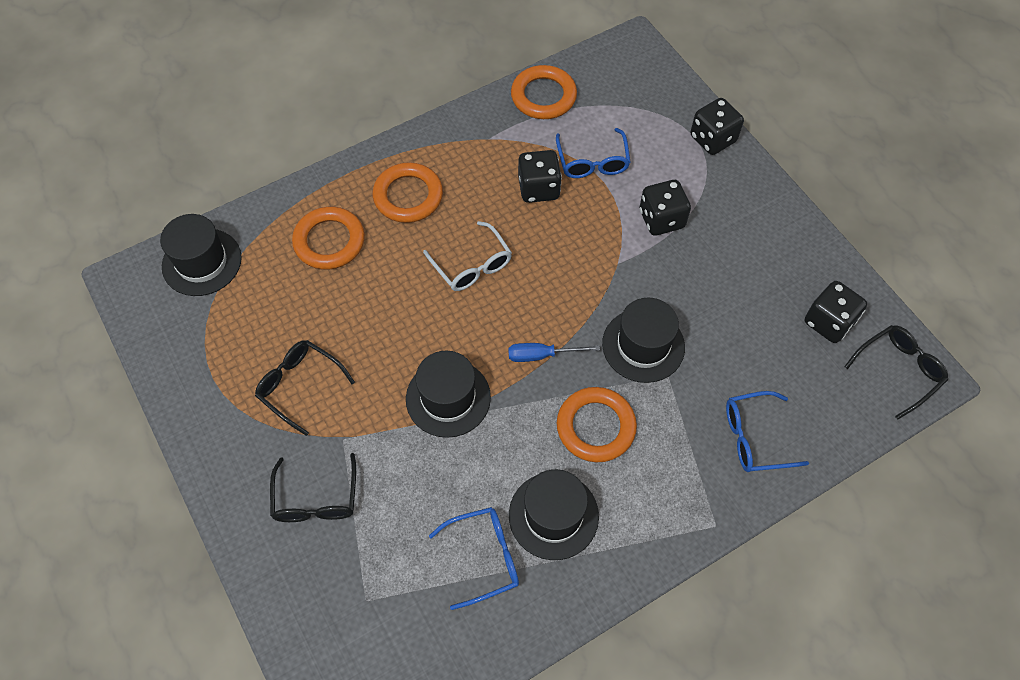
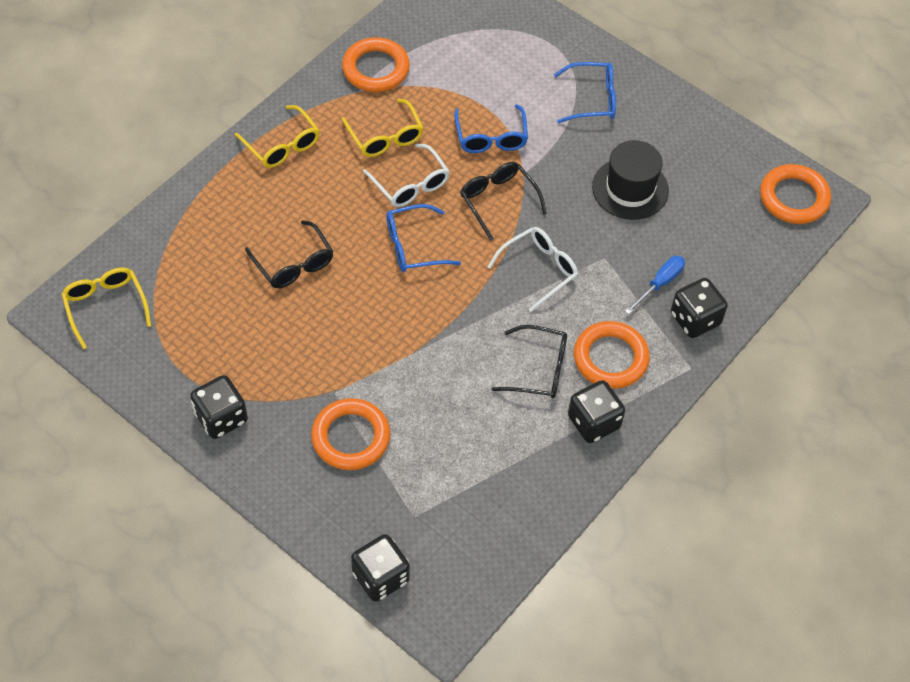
black hat: [160,214,242,296] [406,351,491,438] [509,469,599,560] [602,298,685,383] = 4 -> [592,140,669,220] = 1
white glasses: [423,221,512,291] = 1 -> [363,144,450,207] [488,227,578,312] = 2
yellow glasses: none = 0 -> [61,268,151,349] [235,105,320,168] [342,99,424,157] = 3

